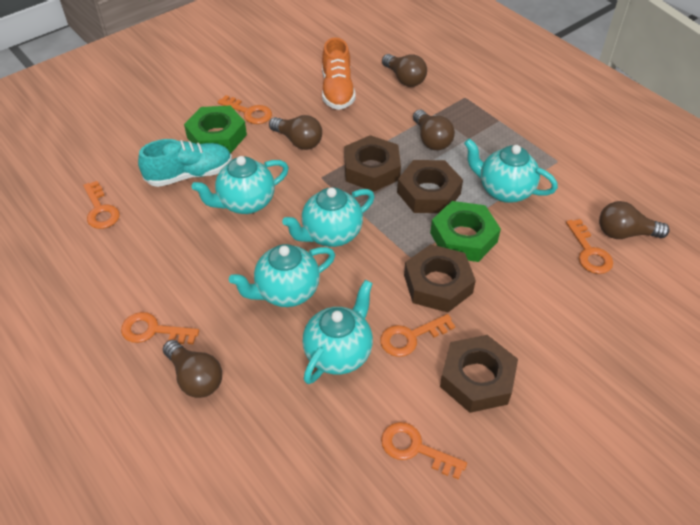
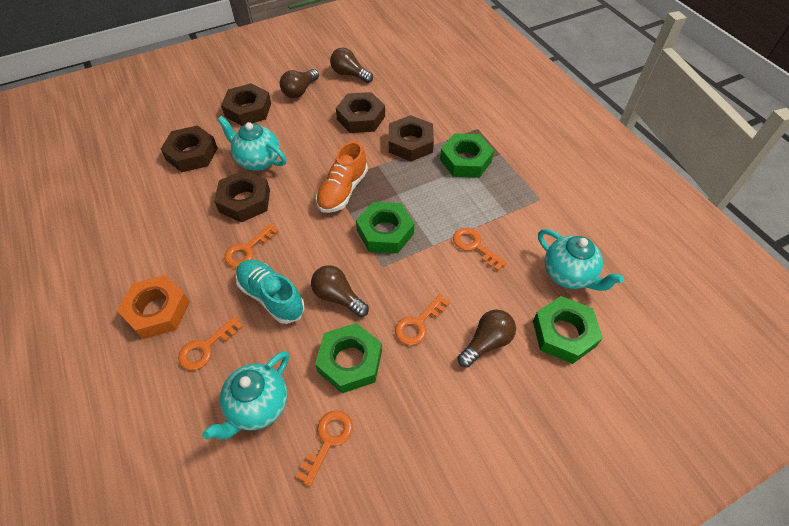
brown light bulb: [163,340,222,398] [269,115,322,150] [382,54,427,87] [413,110,455,150] [599,201,670,239] = 5 -> [280,69,319,98] [311,265,369,317] [330,48,373,83] [457,309,516,368] = 4
brown nut: [344,135,401,192] [397,160,463,213] [404,244,476,313] [440,335,518,413] = 4 -> [161,125,218,172] [214,170,270,222] [221,83,271,126] [336,92,385,133] [389,115,434,162] = 5
green nut: [184,106,247,153] [430,201,501,262] = 2 -> [315,323,382,393] [356,202,414,253] [440,133,494,178] [533,296,603,364] = 4
orange key: [83,181,120,229] [121,312,199,345] [218,95,272,124] [380,314,455,357] [381,422,467,480] [566,219,613,274] = 6 -> [178,316,243,370] [224,224,279,267] [296,410,353,486] [395,294,450,345] [453,228,507,271] = 5
orange nut: none = 0 -> [117,275,190,339] = 1
turquoise teapot: [192,156,289,214] [229,244,335,307] [282,187,375,247] [302,280,373,384] [464,138,558,203] = 5 -> [203,351,289,440] [217,116,286,171] [538,229,624,291] = 3

